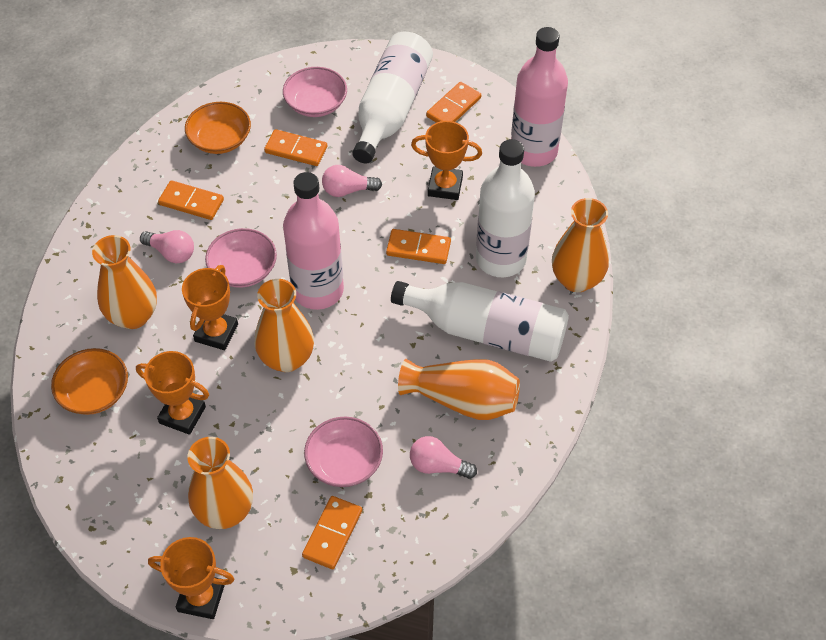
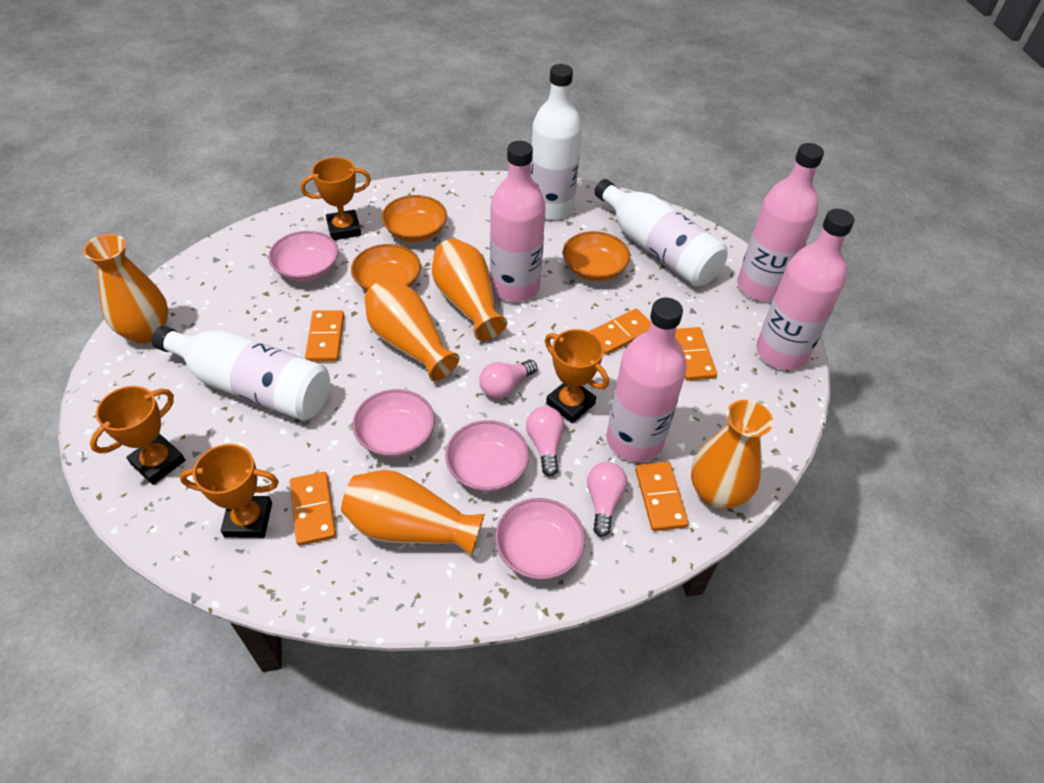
orange bowl: [51,348,128,415] [185,102,251,154] = 2 -> [351,244,421,291] [382,195,447,242] [563,231,630,281] = 3
pink bottle: [283,172,344,310] [511,27,568,167] = 2 -> [490,141,546,302] [606,298,687,462] [737,143,824,301] [756,209,854,370] = 4
pink bowl: [205,228,277,288] [283,67,347,117] [304,416,383,487] = 3 -> [268,231,339,282] [353,389,435,457] [445,420,529,492] [495,498,585,580] = 4

